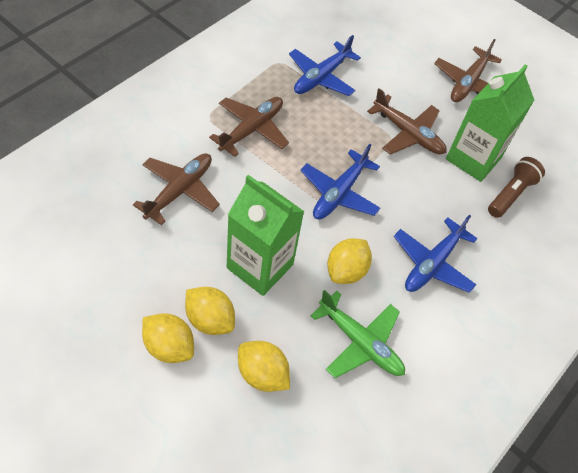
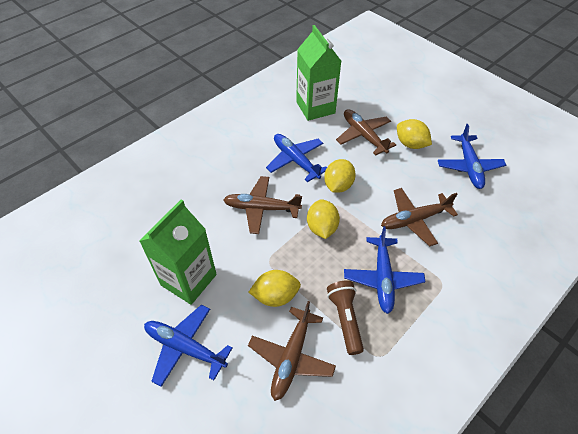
blue plane: [289,35,361,96] [300,144,380,219] [394,215,477,293] = 3 -> [144,305,233,387] [266,134,327,182] [344,226,425,314] [438,124,506,189] = 4
green plane: [310,290,405,378] = 1 -> none = 0

